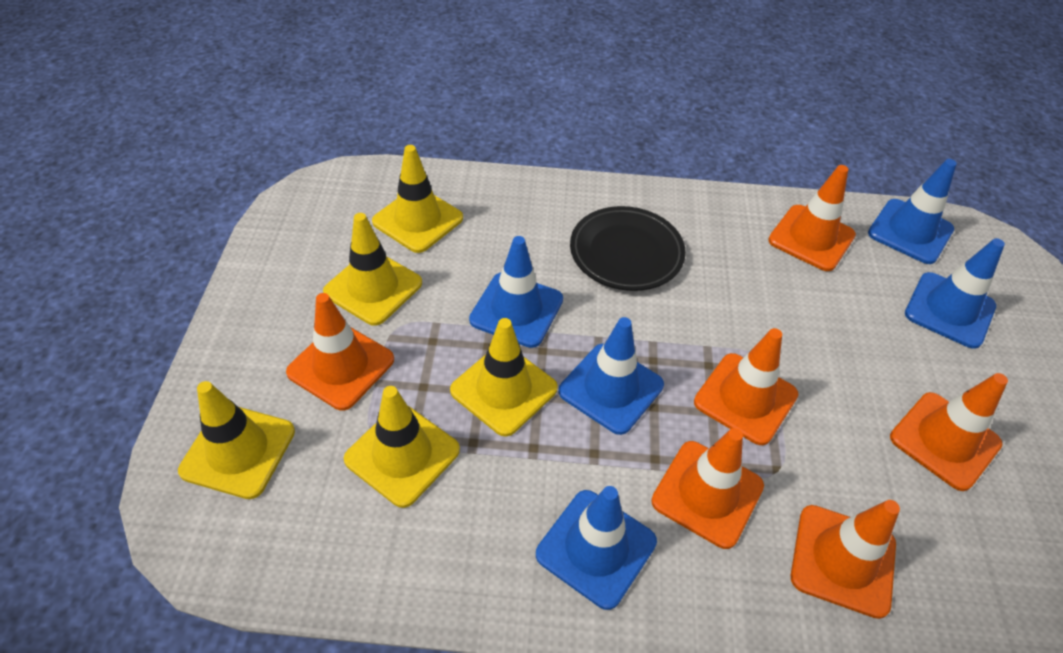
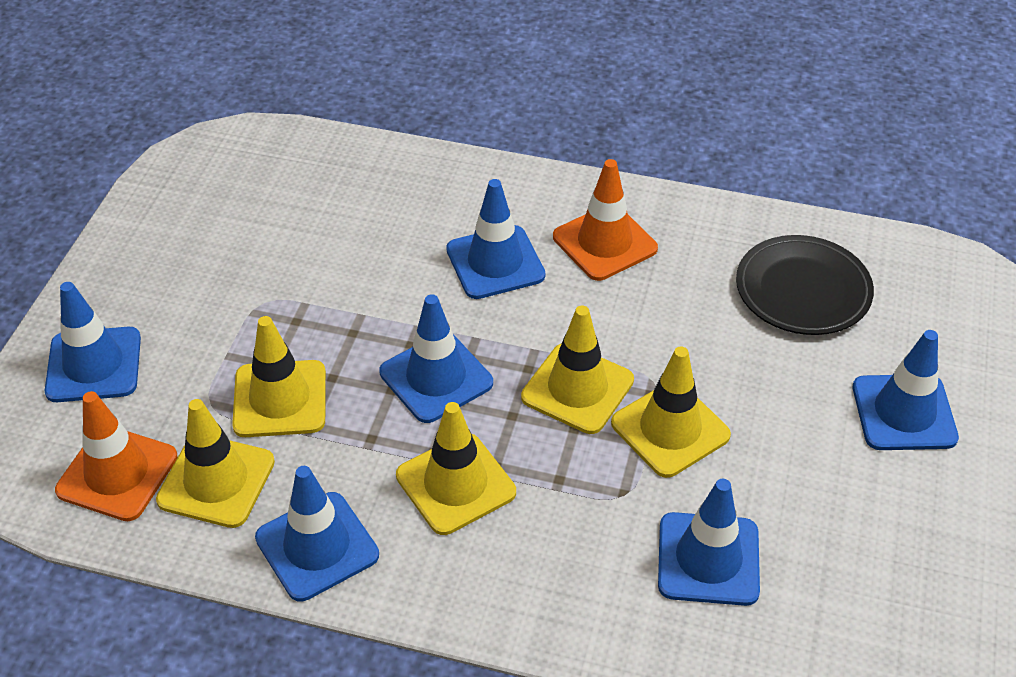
blue traffic cone: [469,236,563,348] [536,486,657,610] [559,317,664,435] [868,159,957,264] [905,238,1005,349] = 5 -> [45,282,141,402] [255,466,379,601] [379,294,493,423] [446,179,545,299] [658,479,760,606] [853,330,959,450] = 6
orange traffic cone: [286,293,394,411] [651,428,764,549] [694,328,799,445] [768,165,856,271] [791,500,900,619] [890,373,1008,491] = 6 -> [55,391,178,521] [553,159,658,281] = 2

